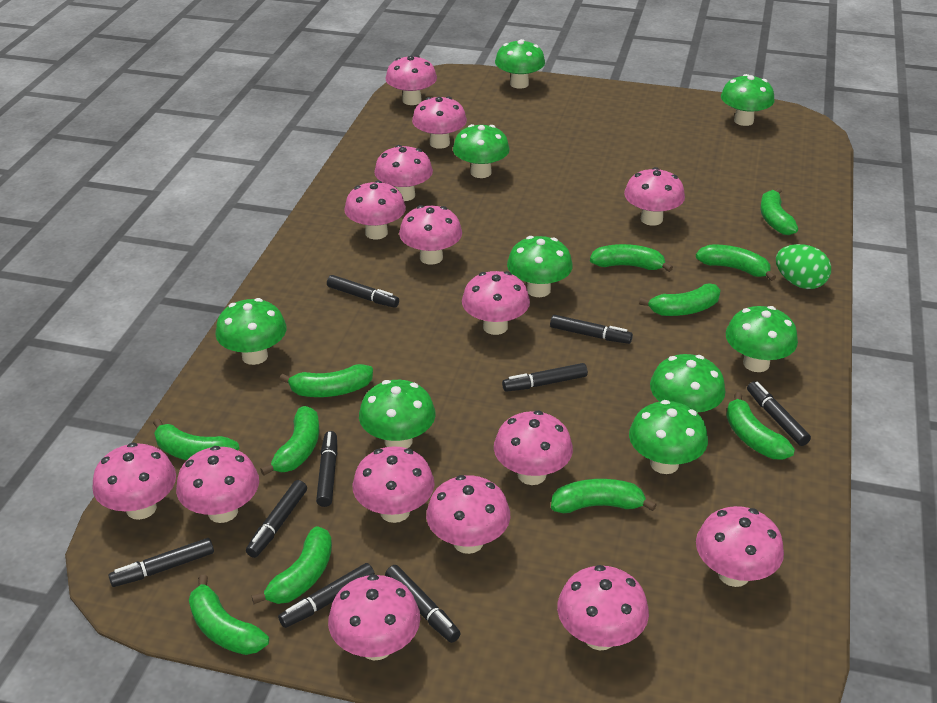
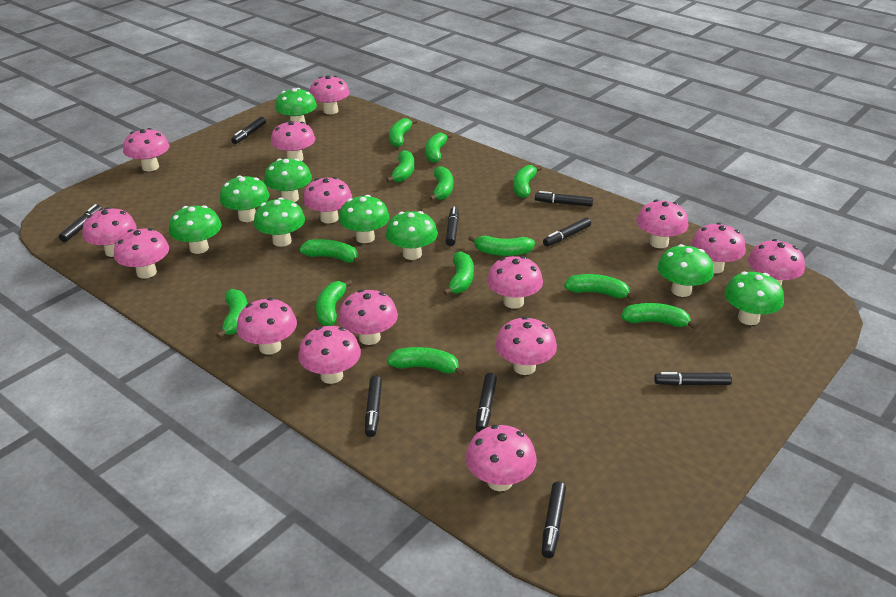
green banana: [153,418,240,460] [189,575,269,655] [251,526,332,604] [260,406,319,476] [279,364,373,397] [551,479,657,513] [590,244,673,272] [639,283,721,316] [696,245,776,281] [726,392,795,460] [760,188,798,235] = 11 -> [216,289,248,339] [299,239,361,265] [316,279,353,326] [386,150,414,183] [387,347,465,377] [389,118,417,147] [425,133,452,163] [429,166,453,201] [443,251,474,295] [468,235,535,256] [513,165,542,198] [564,274,636,301] [621,303,698,329] = 13
green egg: [776,244,831,289] = 1 -> none = 0

